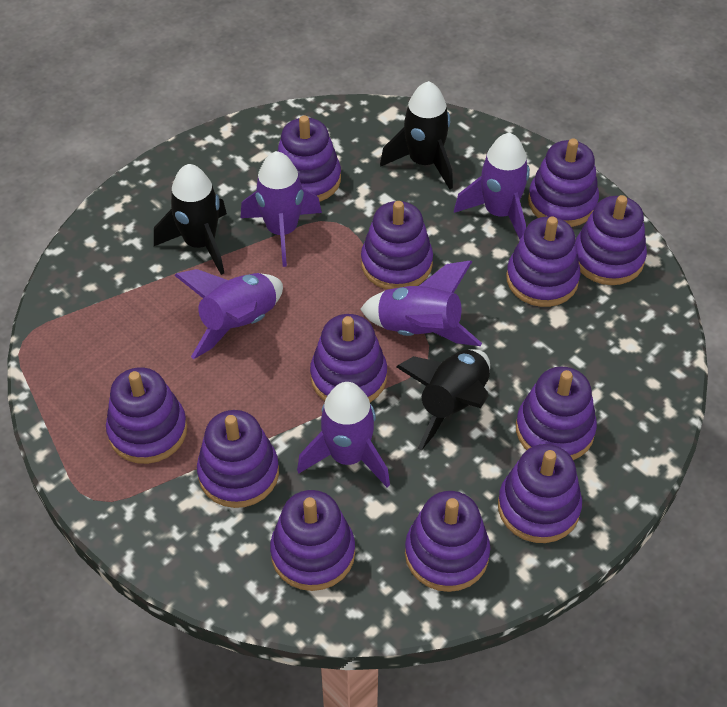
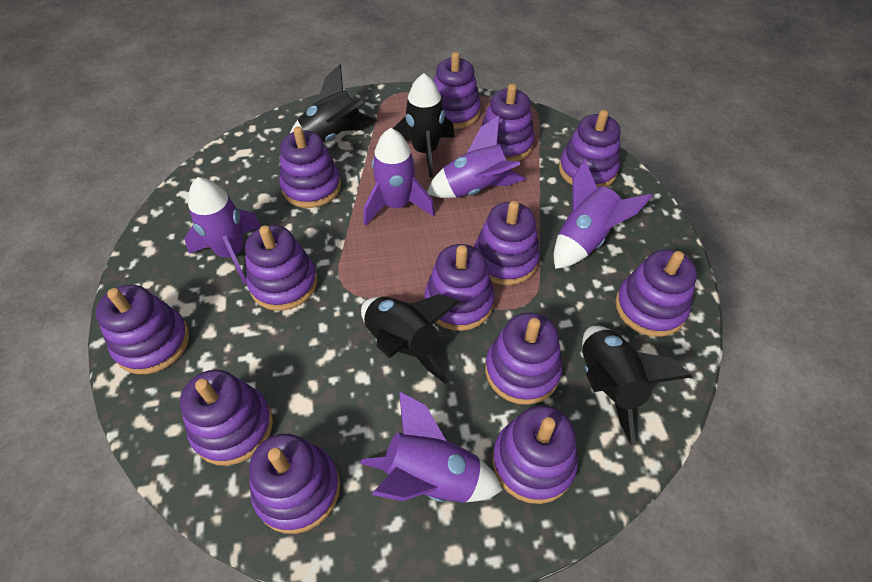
black rocket: [154,164,227,275] [380,81,453,189] [396,349,490,451] = 3 -> [290,64,377,142] [361,294,460,384] [393,73,455,178] [582,326,692,445] = 4
purple stacking toy: [106,367,187,464] [197,410,279,508] [270,490,355,591] [277,115,341,202] [310,314,387,402] [361,201,433,289] [405,491,490,592] [498,444,582,543] [506,216,581,307] [516,367,597,460] [528,139,599,227] [575,195,647,285] = 12 -> [96,285,189,374] [180,370,273,466] [245,225,318,311] [249,434,340,534] [279,127,341,208] [425,244,495,331] [433,52,481,129] [474,201,540,285] [480,84,534,161] [485,313,562,405] [492,405,578,504] [559,110,621,188] [615,250,697,337] = 13

